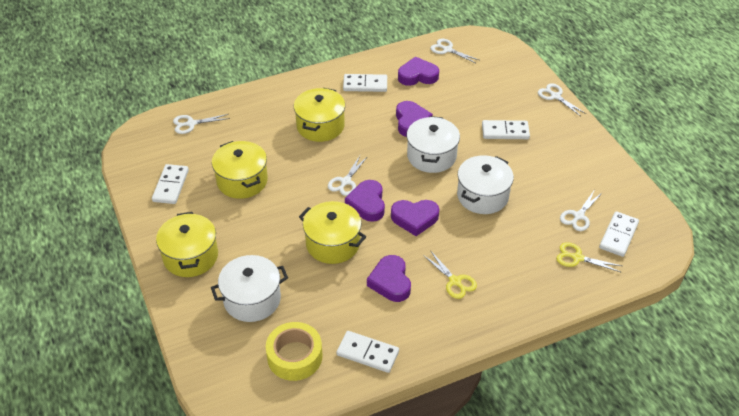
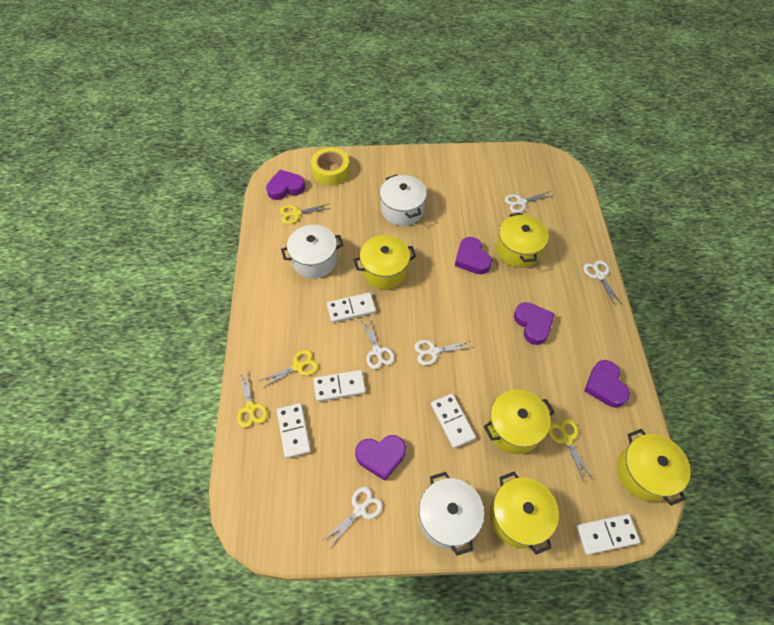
yellow pot: [156,212,218,277] [212,141,268,199] [294,88,345,142] [299,201,366,264] = 4 -> [353,235,416,290] [484,389,555,454] [490,472,559,555] [496,213,549,268] [617,429,691,506] = 5
yellow scissors: [423,250,477,299] [556,242,622,272] = 2 -> [237,373,268,428] [258,350,318,388] [280,204,331,224] [548,418,593,483] = 4

